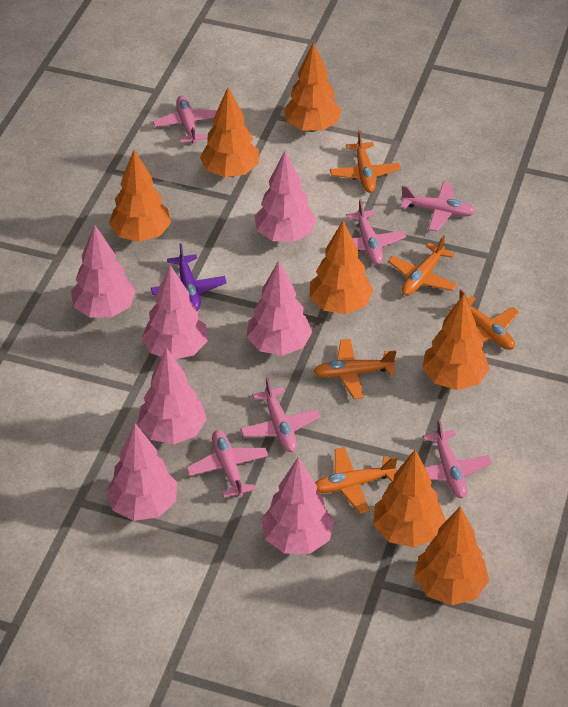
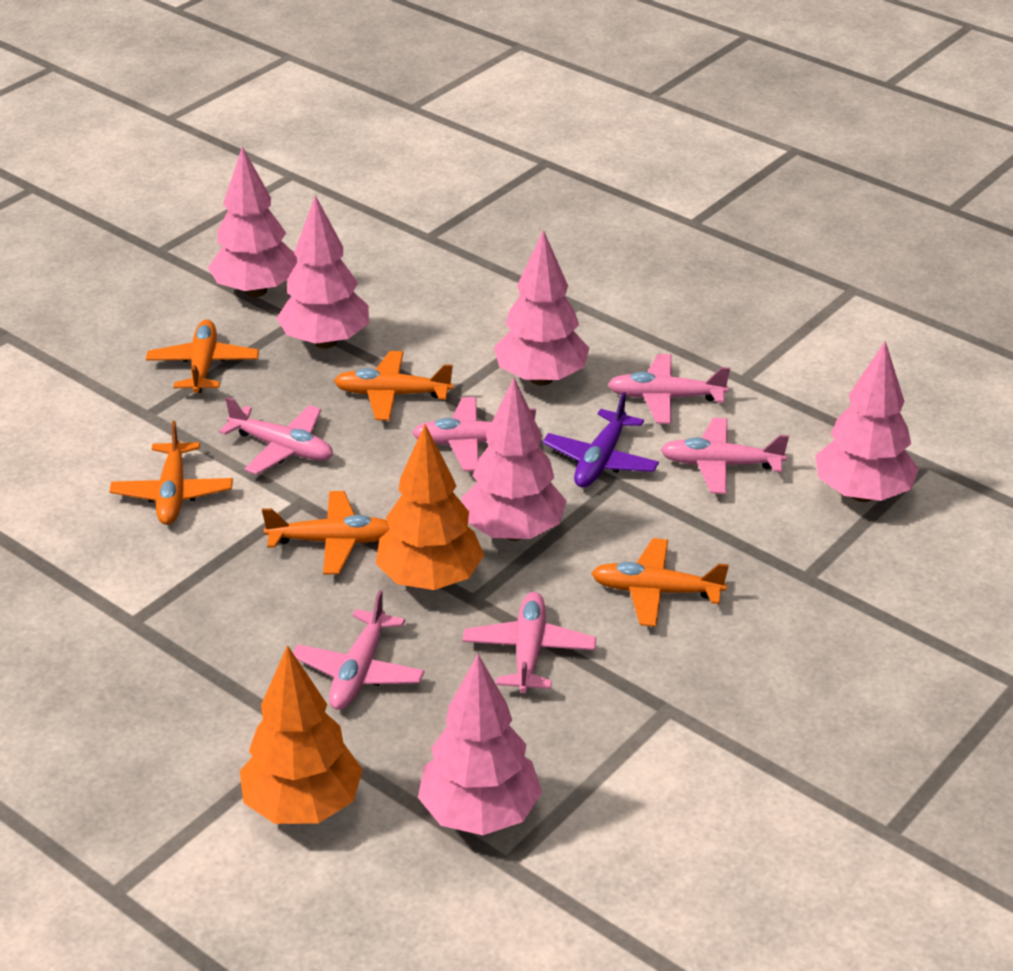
orange tree: [109,150,171,242] [200,87,259,177] [283,42,341,132] [310,220,373,314] [373,450,446,548] [414,506,489,605] [422,294,489,390] = 7 -> [240,645,363,824] [376,424,484,590] = 2
pink tree: [71,225,136,317] [106,423,177,521] [137,348,207,444] [142,265,208,359] [246,261,312,356] [254,151,316,242] [261,457,334,554] = 7 -> [208,146,297,297] [276,195,369,349] [418,654,542,835] [461,378,567,541] [494,230,589,386] [815,341,919,502] = 6

